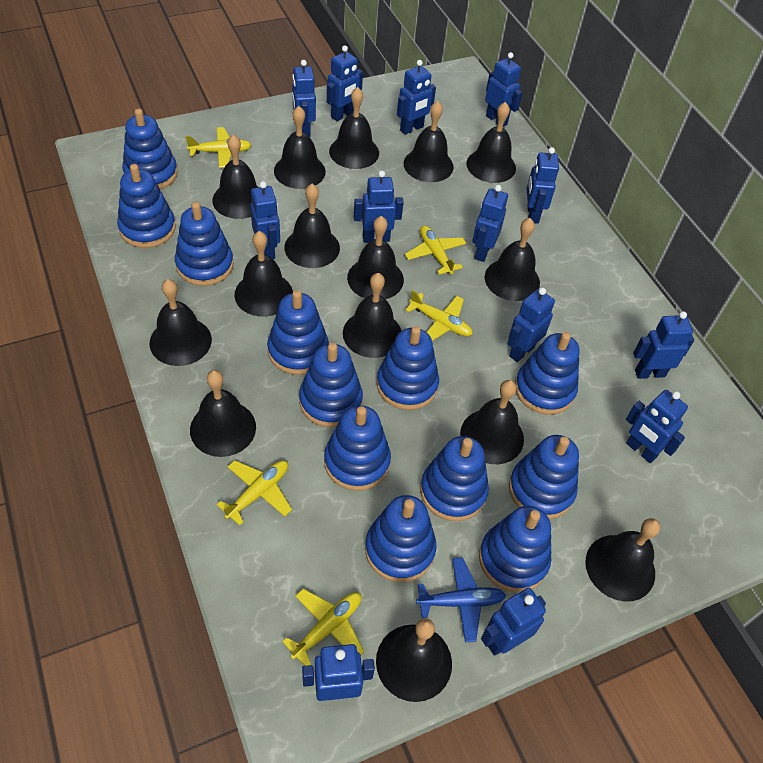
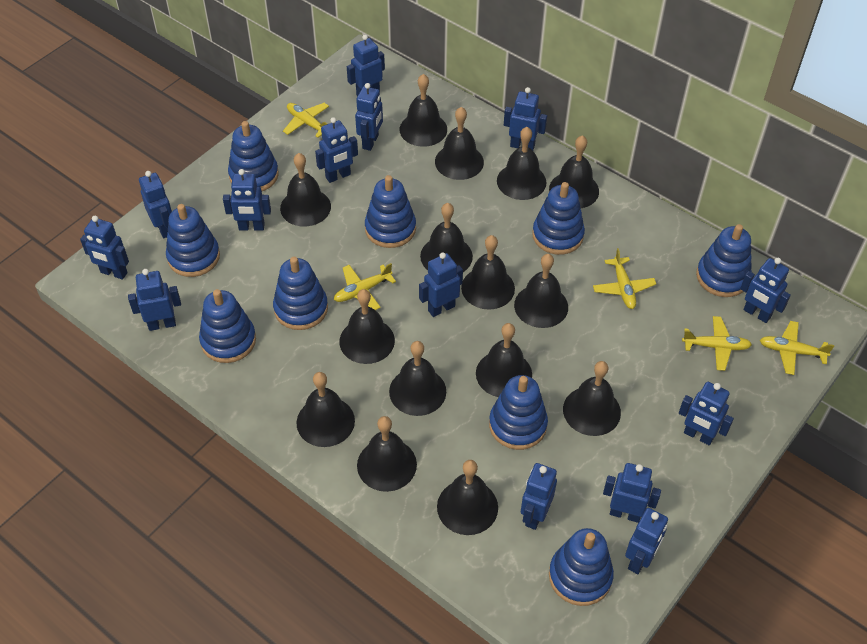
blue plane: [416,557,506,642] = 1 -> none = 0
blue robot: [250,181,280,259] [292,60,316,137] [302,644,375,701] [327,45,363,121] [354,171,404,243] [397,60,436,135] [473,185,508,262] [481,588,546,656] [485,52,523,127] [507,288,555,362] [527,147,559,224] [626,390,688,463] [633,311,694,379] = 13 -> [80,216,129,280] [128,269,181,331] [139,171,172,238] [223,169,271,231] [315,117,358,183] [347,34,385,97] [355,83,383,151] [419,252,463,317] [504,87,547,150] [521,463,557,530] [603,463,661,523] [625,508,668,574] [679,382,734,446] [740,258,791,323] = 14
blue stacking toy: [117,164,176,248] [122,109,177,189] [175,202,234,286] [267,290,329,375] [299,343,363,427] [324,405,391,491] [365,495,437,582] [377,326,439,410] [420,436,489,521] [479,506,551,592] [509,435,579,519] [515,332,580,415] = 12 -> [166,204,220,277] [199,289,256,363] [228,121,279,191] [273,257,328,330] [365,175,416,248] [489,375,548,450] [532,182,585,255] [549,528,614,606] [696,224,752,297] = 9

